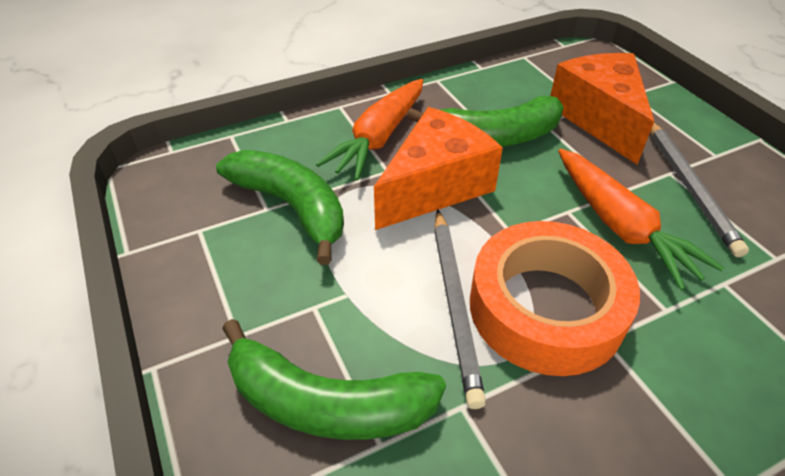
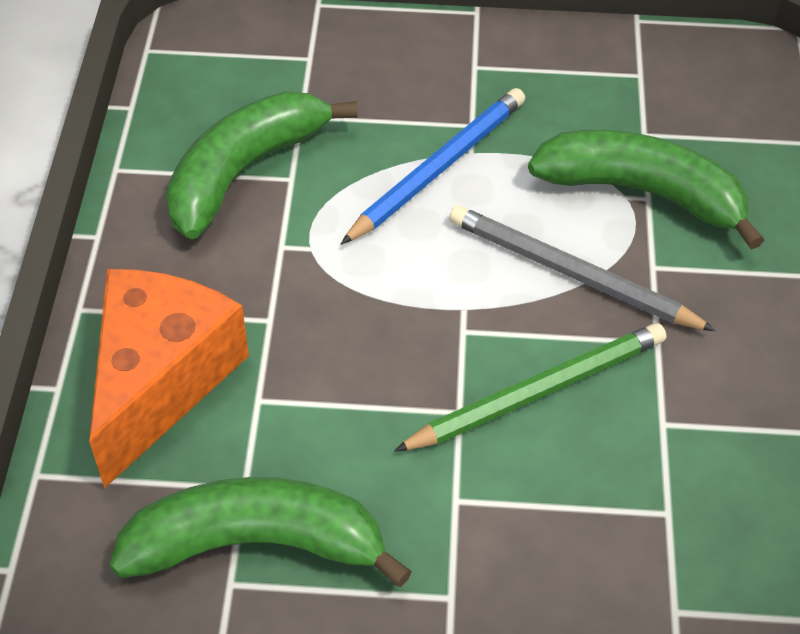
blue pencil: none = 0 -> [341,88,525,245] = 1
green pencil: none = 0 -> [394,323,666,452] = 1
grey pencil: [434,209,486,409] [651,123,749,257] = 2 -> [449,206,716,331] = 1
orange carrot: [316,79,423,180] [558,149,724,290] = 2 -> none = 0
orange cheese: [374,107,503,230] [550,53,654,164] = 2 -> [89,269,249,488] = 1
orange tape: [470,221,640,376] = 1 -> none = 0

